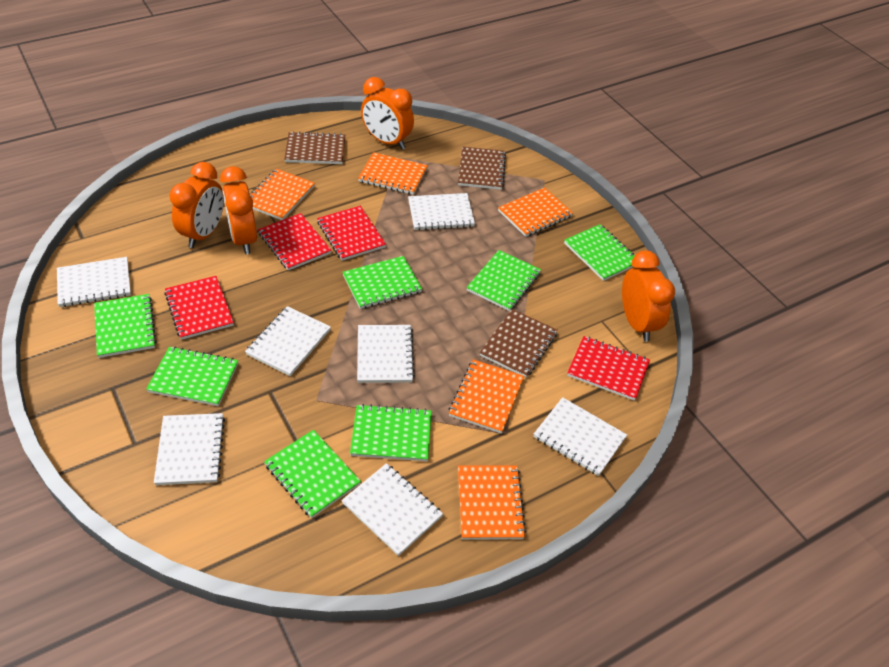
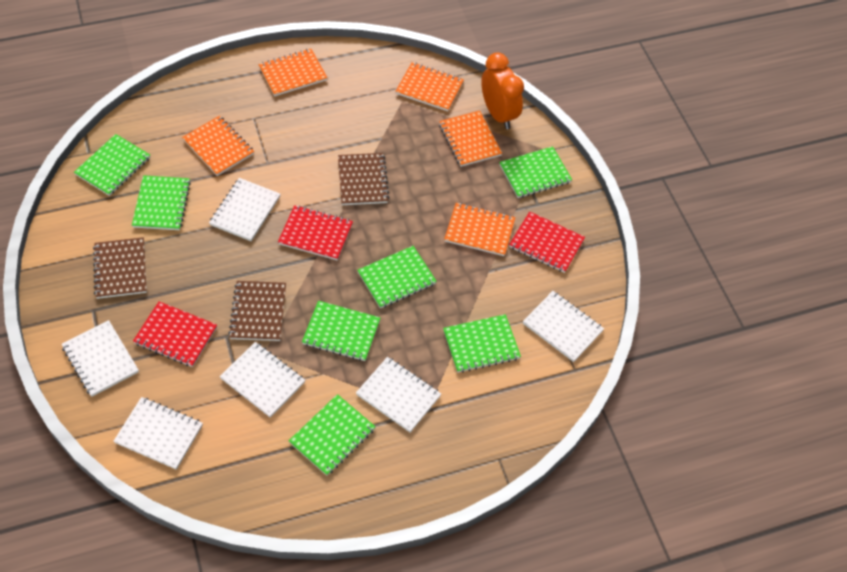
orange clock: [169,162,224,248] [220,166,257,254] [361,77,414,149] [622,251,675,341] = 4 -> [481,52,524,129] = 1
red notebook: [164,276,234,340] [258,213,332,271] [317,206,386,261] [567,336,650,401] = 4 -> [133,301,217,367] [278,205,353,260] [509,211,585,273] = 3
white notebook: [57,257,131,307] [154,413,225,485] [245,306,331,376] [342,463,443,556] [357,325,415,383] [408,193,475,230] [534,397,627,476] = 7 -> [62,320,139,397] [114,397,203,470] [209,178,280,241] [220,342,305,418] [356,357,441,432] [523,291,604,362] = 6

